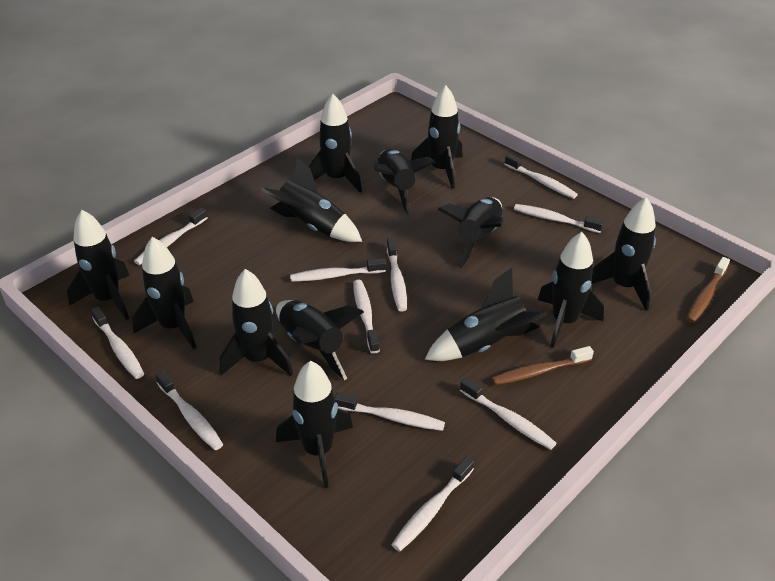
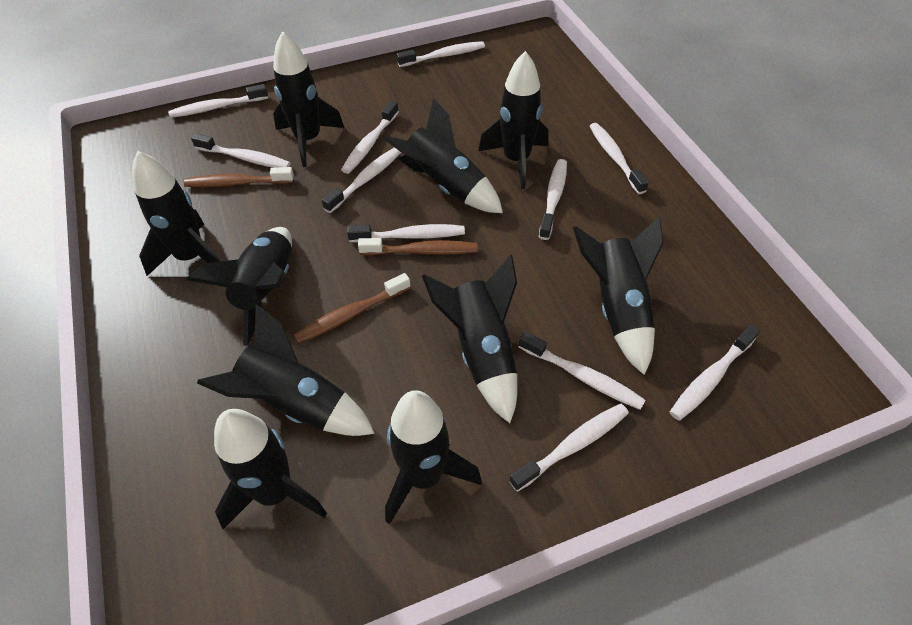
black rocket: [67,210,130,320] [132,237,196,349] [220,269,293,376] [261,157,362,242] [276,300,364,380] [276,361,353,488] [309,94,362,193] [374,149,436,215] [411,85,463,189] [425,268,547,361] [438,197,504,268] [538,232,604,348] [591,197,656,310] = 13 -> [132,151,220,276] [186,227,292,346] [197,304,375,436] [214,409,327,529] [273,31,344,167] [383,98,503,213] [385,390,482,524] [422,254,517,423] [479,51,548,189] [573,216,663,375] = 10
brown toothbrush: [491,346,594,385] [685,257,730,323] = 2 -> [184,167,294,187] [293,273,411,343] [358,238,478,256] = 3

